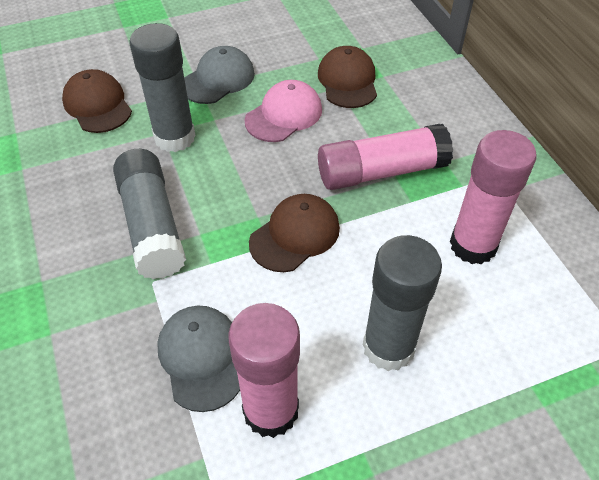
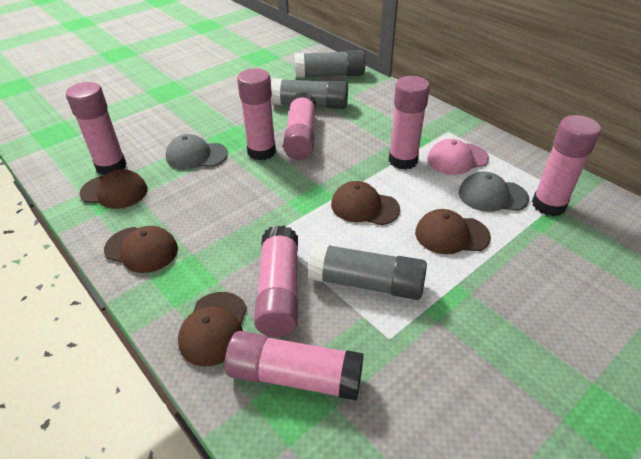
brown cap: [62,69,132,133] [249,194,340,272] [318,46,377,108] = 3 -> [79,169,148,209] [104,226,178,273] [178,292,247,366] [331,181,400,225] [415,209,491,254] = 5
pink glue stick: [228,303,300,438] [318,124,453,190] [450,130,536,264] = 3 -> [66,82,127,175] [225,331,364,401] [237,68,276,160] [254,225,298,337] [283,92,316,160] [389,76,430,170] [532,115,601,216] = 7

